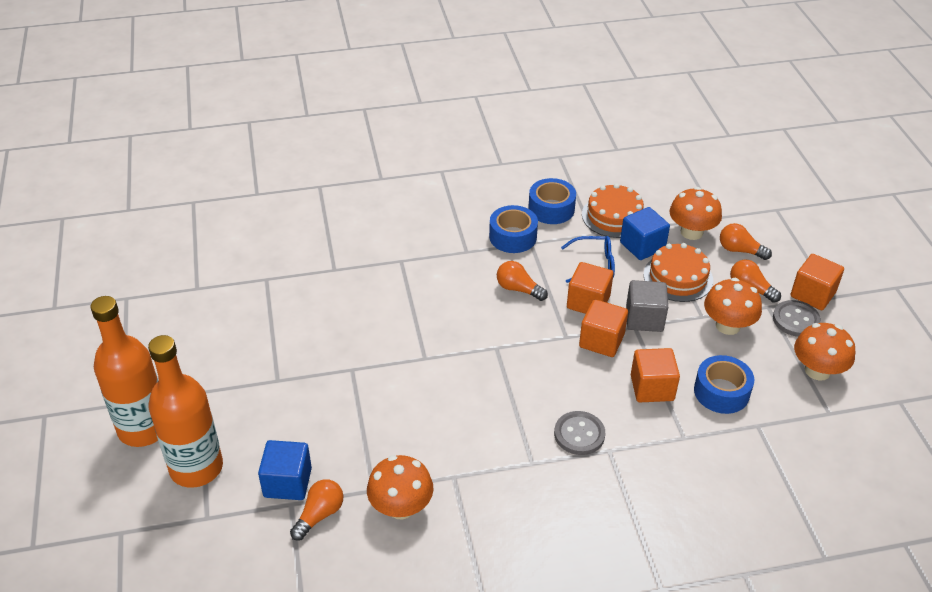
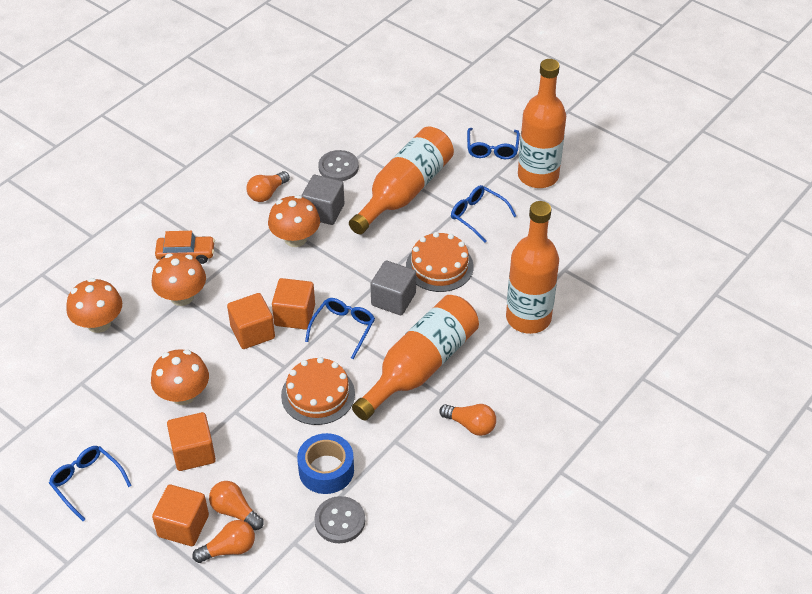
blue cube: [258,440,312,500] [620,207,670,260] = 2 -> none = 0
blue glasses: [561,236,615,283] = 1 -> [49,446,132,521] [305,298,375,359] [451,185,516,243] [467,128,520,159] = 4
blue tape: [489,205,538,253] [528,178,576,224] [694,355,754,414] = 3 -> [297,433,354,494] = 1
grey cube: [626,280,668,332] = 1 -> [301,175,344,225] [370,261,416,315] = 2
orange bottle: [91,296,158,447] [148,335,223,488] = 2 -> [349,127,454,234] [352,295,479,421] [506,201,559,334] [518,59,566,188] = 4
orange car: none = 0 -> [155,231,215,264] = 1

